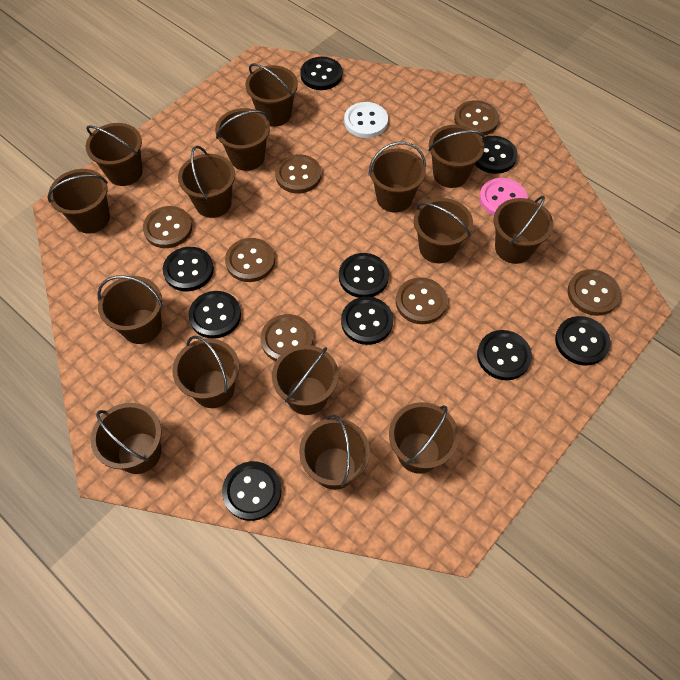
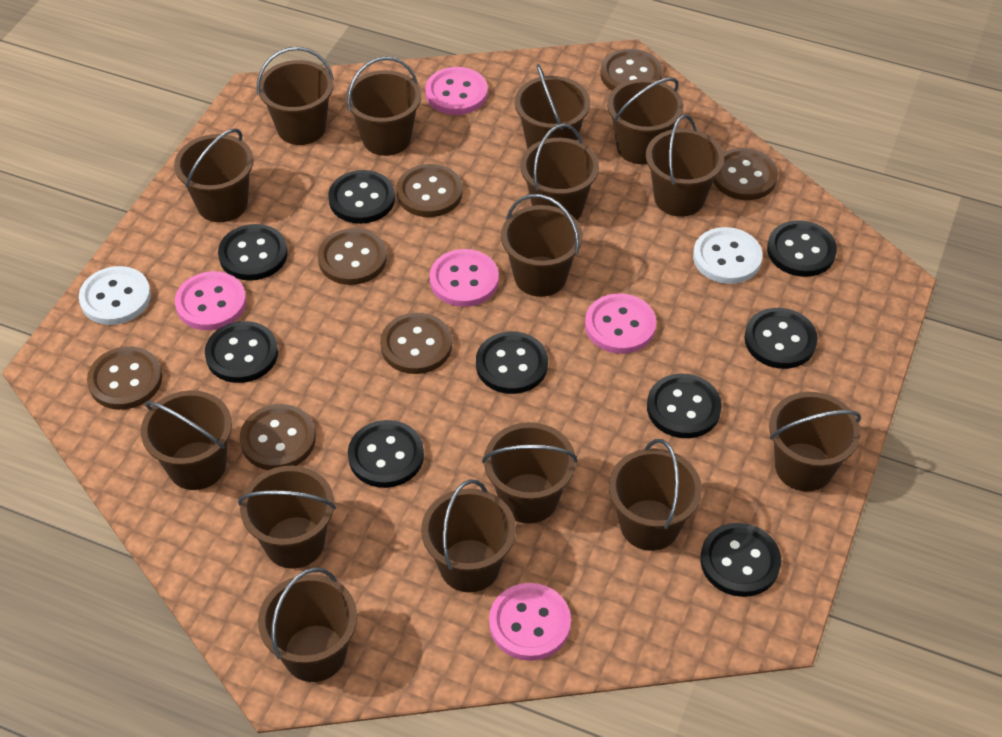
pink button: [479,178,528,216] = 1 -> [175,271,246,330] [425,67,488,115] [430,249,499,307] [489,583,571,661] [585,293,656,354] = 5
white button: [344,102,388,138] = 1 -> [79,266,151,325] [693,227,763,284] = 2

